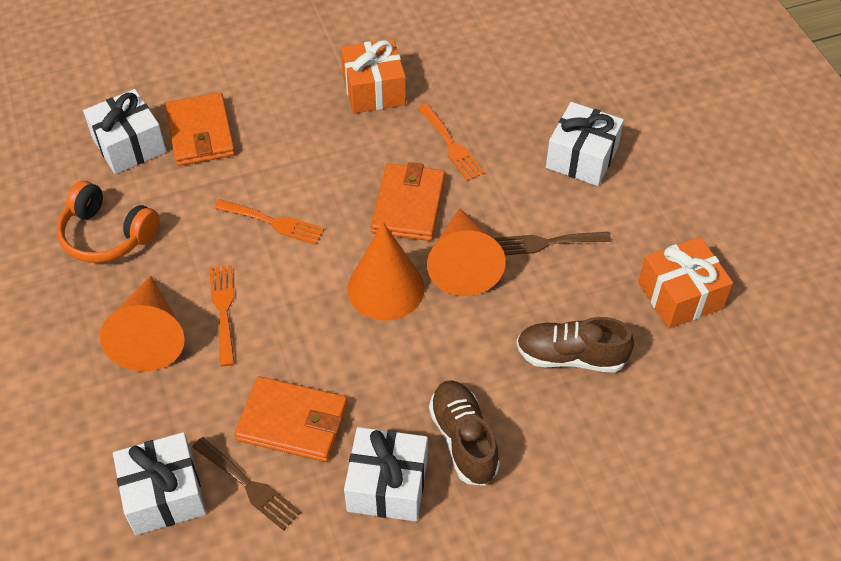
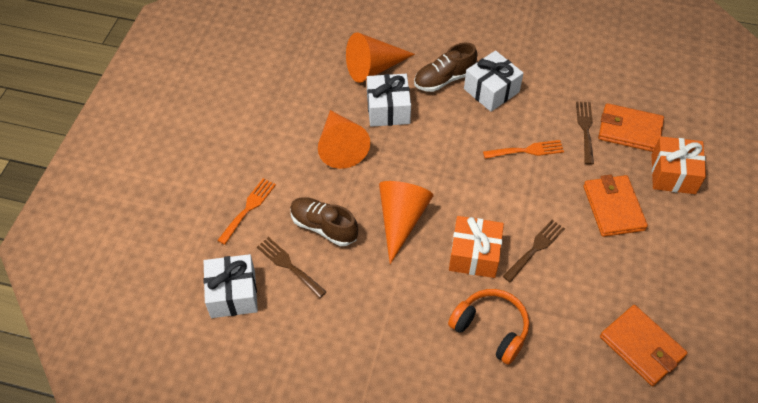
brown fork: [192,437,301,531] [494,232,611,255] = 2 -> [257,237,326,298] [503,220,565,282] [576,102,594,165] = 3
orange fork: [209,265,235,366] [214,199,324,245] [418,104,485,181] = 3 -> [217,178,276,245] [483,140,564,159] = 2
white gift: [83,89,166,174] [113,432,206,535] [344,427,428,522] [546,102,624,186] = 4 -> [203,254,258,318] [367,74,411,127] [464,50,523,112] = 3

